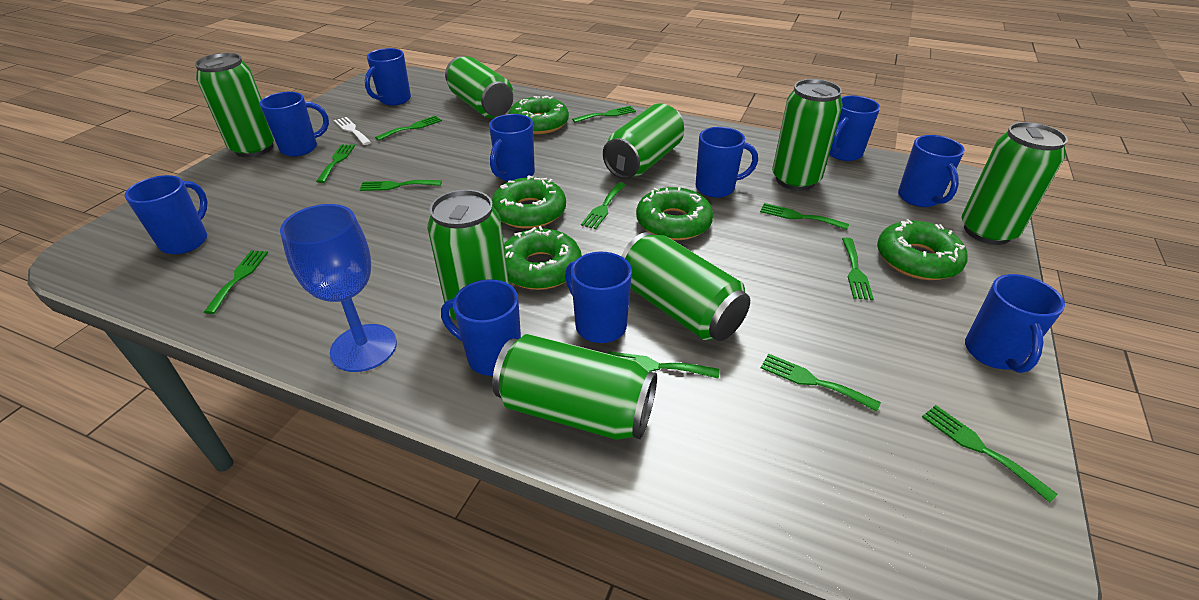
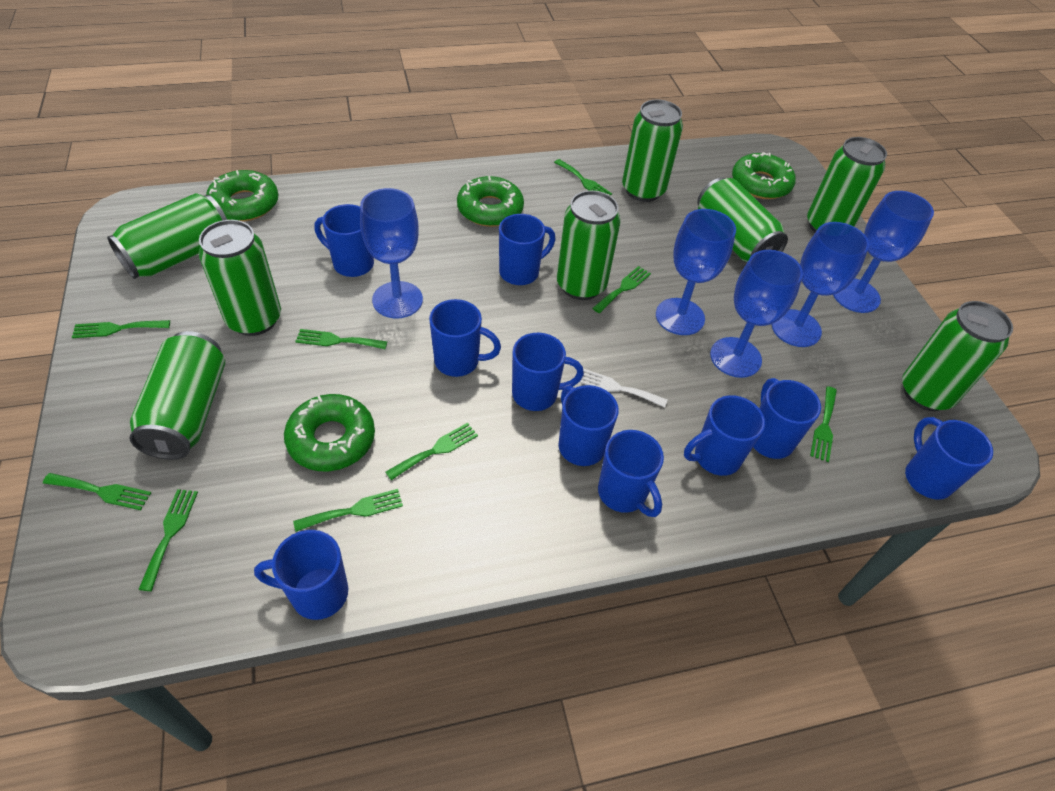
blue goblet: [280,204,397,372] = 1 -> [360,188,423,318] [656,209,736,335] [710,250,803,378] [772,222,869,347] [833,191,934,313] = 5
green donut: [492,175,566,229] [504,226,582,290] [508,96,569,134] [636,187,713,240] [877,219,968,280] = 5 -> [206,170,278,221] [284,394,375,471] [457,176,524,227] [732,152,796,199] = 4
green fork: [204,250,268,314] [316,144,355,183] [359,180,442,191] [375,116,442,141] [572,106,636,123] [581,183,626,229] [608,351,719,379] [760,203,849,230] [761,354,881,411] [842,238,874,300] [922,405,1058,503] = 11 -> [43,473,151,510] [72,320,170,338] [138,489,198,591] [293,489,403,532] [295,329,387,349] [385,423,478,480] [554,159,612,195] [592,266,651,313] [810,386,837,462] = 9

